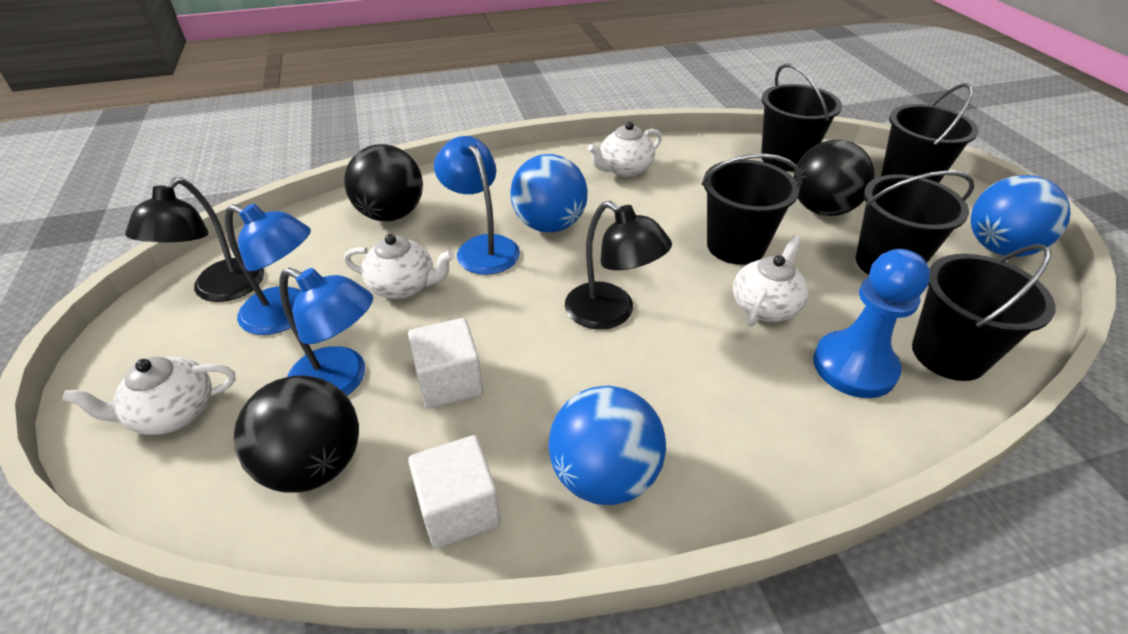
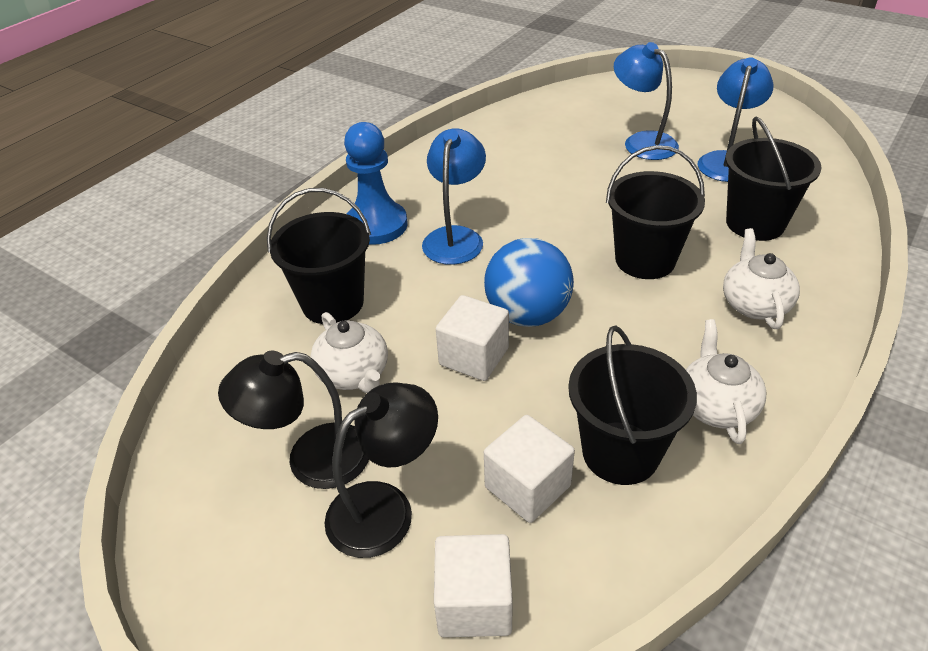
black ball: [234,375,359,492] [344,144,423,221] [793,140,875,216] = 3 -> none = 0
black bucket: [702,154,802,265] [761,64,842,172] [856,171,974,275] [881,83,979,183] [912,244,1055,381] = 5 -> [267,188,371,324] [568,326,697,485] [606,145,705,279] [725,116,822,241] = 4
blue ball: [510,154,588,233] [548,386,666,505] [971,175,1070,257] = 3 -> [484,238,574,327] = 1
white cube: [408,318,483,409] [408,435,501,549] = 2 -> [434,534,513,637] [436,295,509,381] [484,415,575,523] = 3
white teapot: [62,357,235,435] [344,234,454,299] [588,121,662,177] [733,235,808,327] = 4 -> [311,312,388,393] [686,319,766,444] [723,228,800,329] = 3

